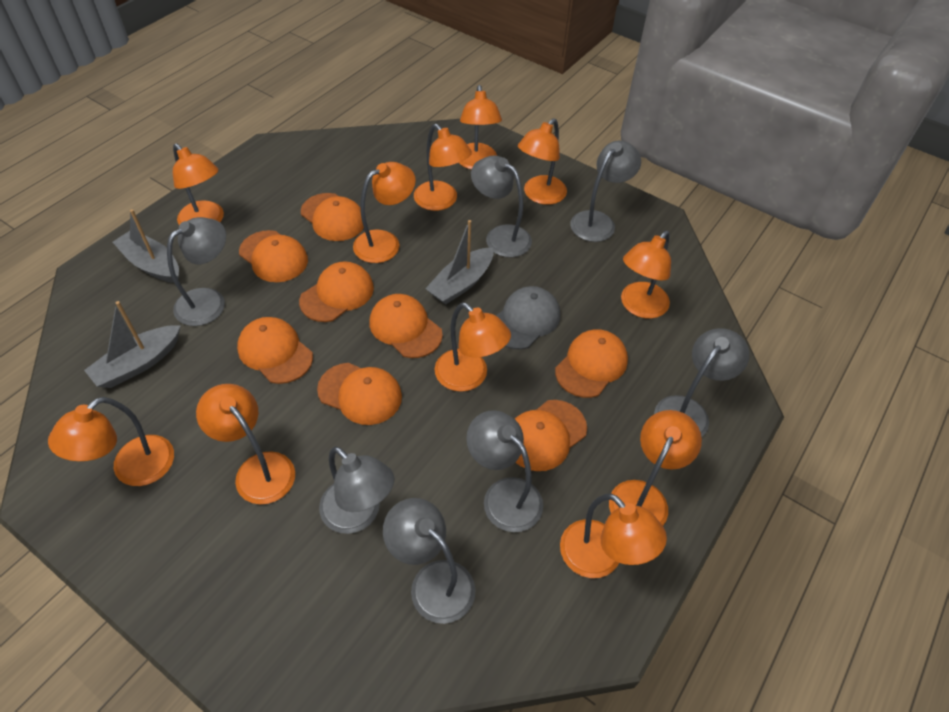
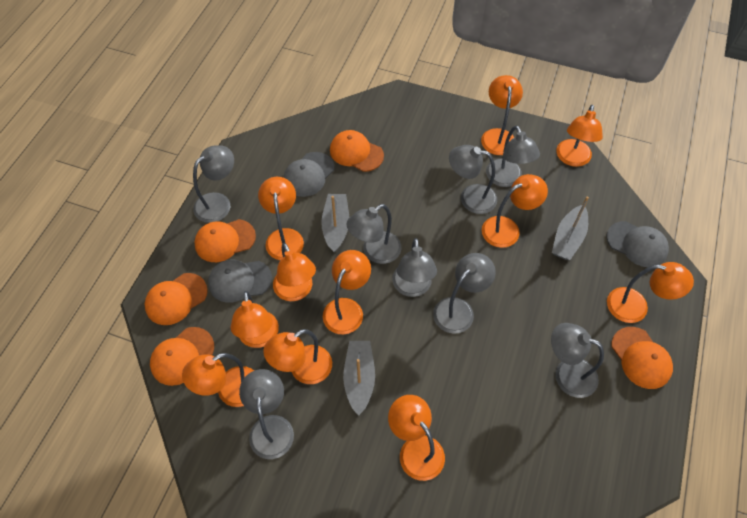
grey cap: [496,286,560,350] = 1 -> [208,260,272,303] [284,152,334,197] [607,221,669,267] = 3
grey lamp: [167,217,226,326] [319,446,395,534] [383,498,476,624] [466,410,543,532] [471,156,532,257] [570,141,641,242] [654,328,749,437] = 7 -> [193,145,234,223] [239,369,294,459] [347,204,401,264] [392,238,437,297] [433,253,496,334] [449,145,497,214] [486,125,540,187] [551,323,604,398] = 8
orange cap: [237,317,313,384] [239,230,308,282] [299,261,374,322] [301,193,364,241] [317,363,402,425] [369,294,443,358] [515,400,587,471] [555,329,628,398] = 8 -> [145,273,208,325] [150,327,214,386] [194,219,256,262] [330,130,384,172] [612,327,673,389] = 5

